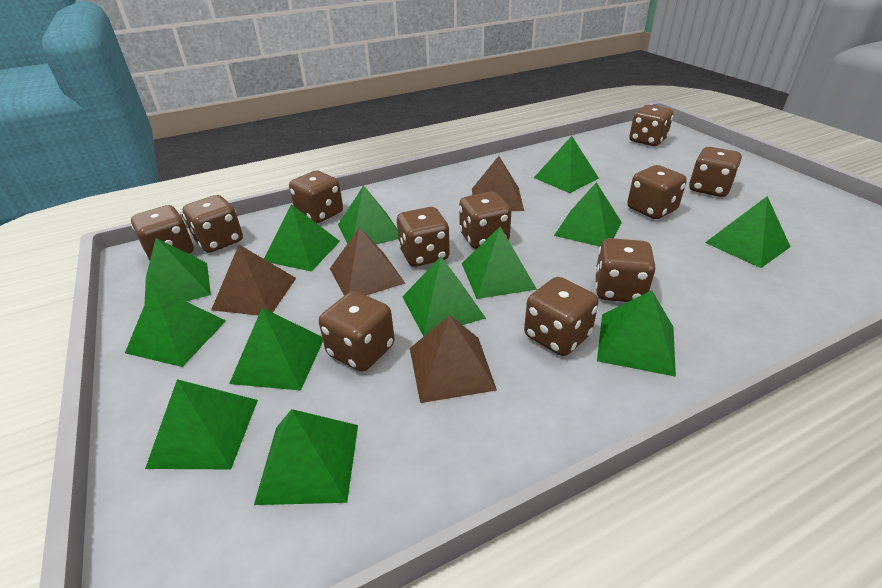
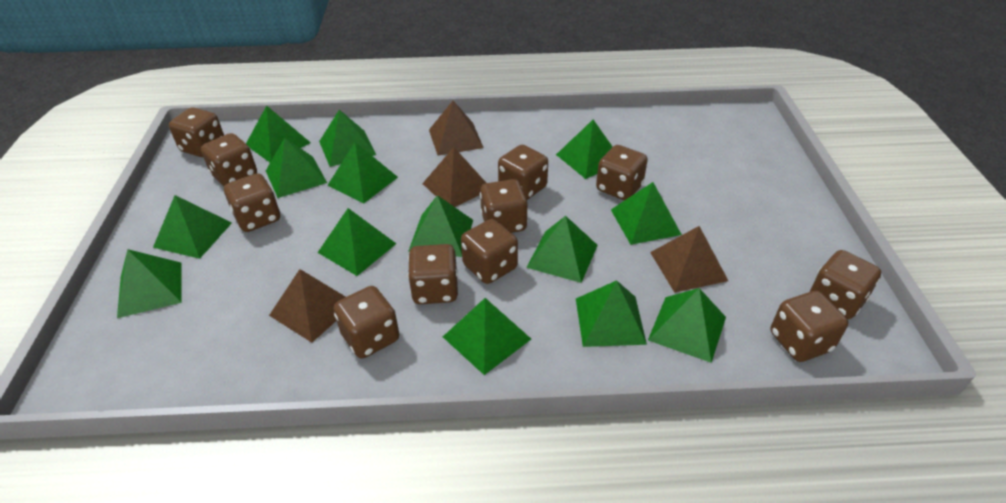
green pyramid: [125,285,226,367] [145,238,211,302] [145,379,258,469] [229,308,323,391] [254,409,358,505] [264,204,340,272] [338,185,398,244] [402,257,486,337] [462,227,537,299] [534,136,599,193] [554,182,622,247] [597,290,676,377] [705,196,791,268] = 13 -> [117,249,182,318] [153,195,232,259] [246,106,311,162] [266,138,327,198] [317,208,396,276] [319,110,376,167] [328,142,398,204] [408,195,473,257] [443,298,531,375] [526,216,598,283] [556,120,612,179] [576,280,647,347] [611,182,682,245] [648,288,726,363] = 14

